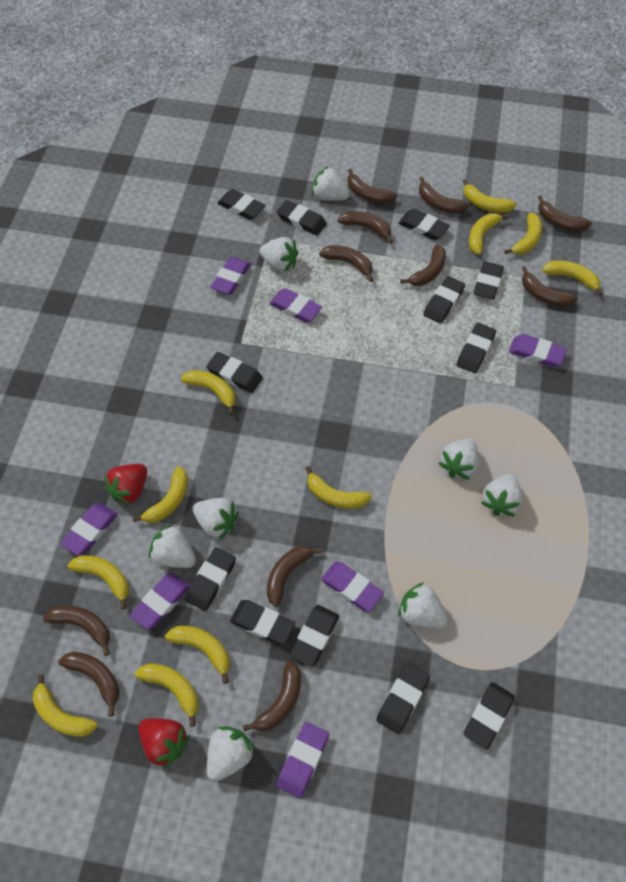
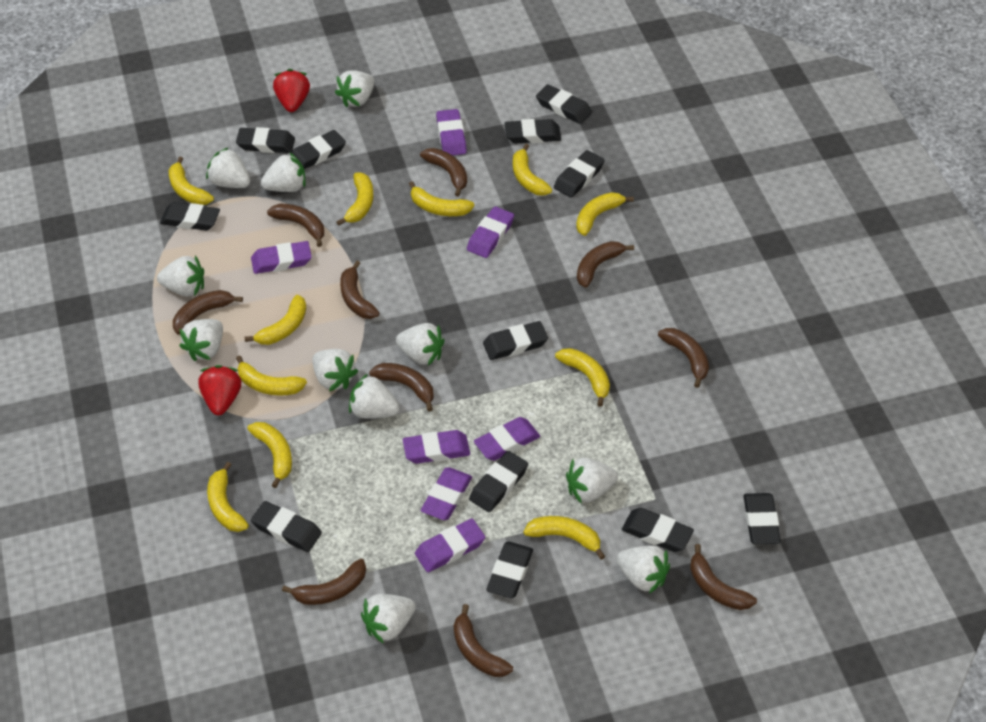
brown banana: [43,605,110,656] [58,652,120,717] [243,661,301,732] [267,546,322,607] [319,245,373,282] [337,211,393,244] [347,168,397,203] [400,245,446,286] [419,177,469,213] [522,266,578,307] [538,195,592,231] = 11 -> [173,290,243,334] [267,204,324,247] [282,559,366,605] [340,261,380,319] [369,363,434,411] [420,148,467,197] [454,604,513,677] [577,241,634,288] [658,328,709,388] [690,544,757,610] = 10
white strawberry: [149,524,196,568] [193,498,239,540] [207,726,255,782] [259,237,299,272] [312,166,350,201] [398,582,448,628] [438,439,479,480] [481,474,523,517] = 8 -> [157,255,204,296] [179,319,223,361] [206,147,250,188] [261,153,306,192] [312,349,358,391] [335,70,375,108] [349,374,399,418] [361,594,416,644] [396,323,445,366] [566,458,618,504] [616,545,670,594] = 11

